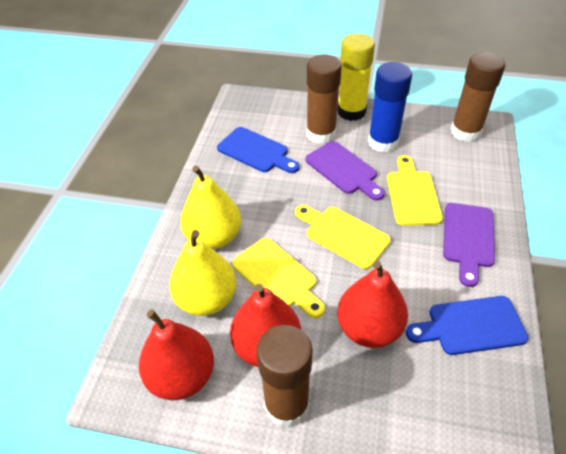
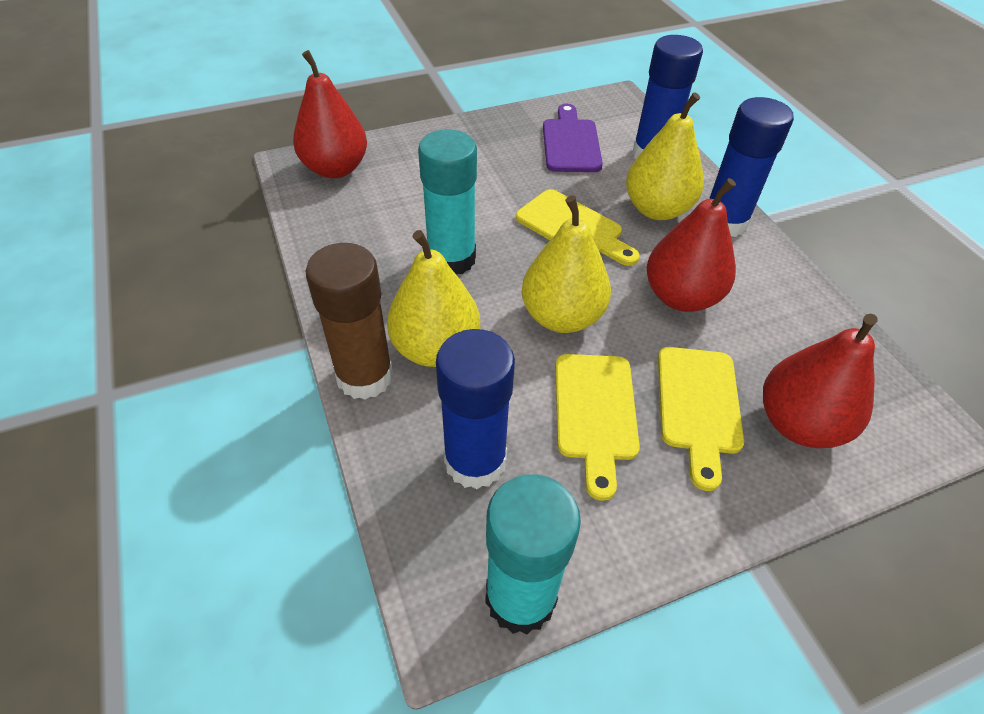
blue cutting board: [217,127,299,173] [406,296,529,355] = 2 -> none = 0
blue glue stick: [368,62,412,153] = 1 -> [436,329,515,489] [632,35,703,159] [709,97,794,237] = 3
brown glue stick: [256,325,313,428] [306,55,342,144] [450,52,505,142] = 3 -> [305,243,394,400] = 1
purple cutting board: [306,141,385,201] [443,203,495,287] = 2 -> [543,104,603,172] = 1
turquoise glue stick: none = 0 -> [418,129,477,275] [485,474,581,634] = 2
yellow glue stick: [337,33,375,121] = 1 -> none = 0
yellow pear: [169,230,236,316] [180,166,241,249] = 2 -> [387,230,480,367] [521,195,611,333] [626,92,704,220] = 3

